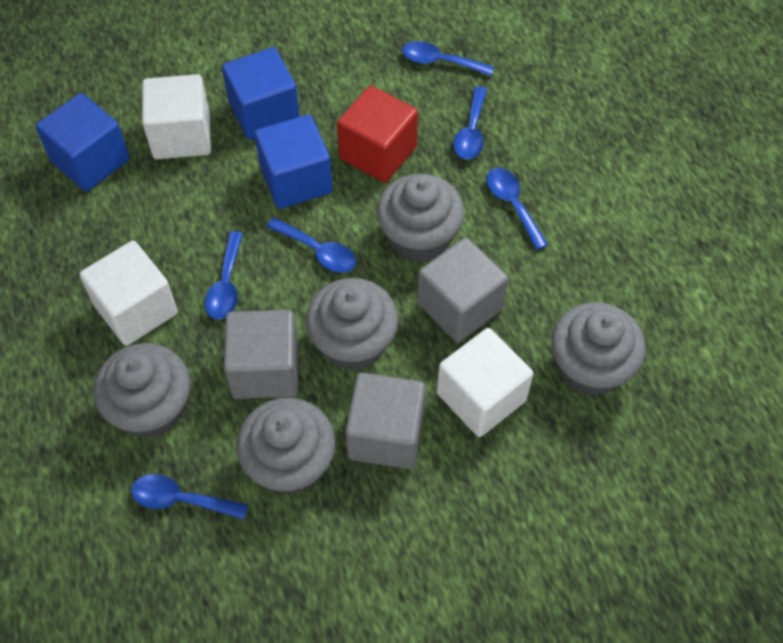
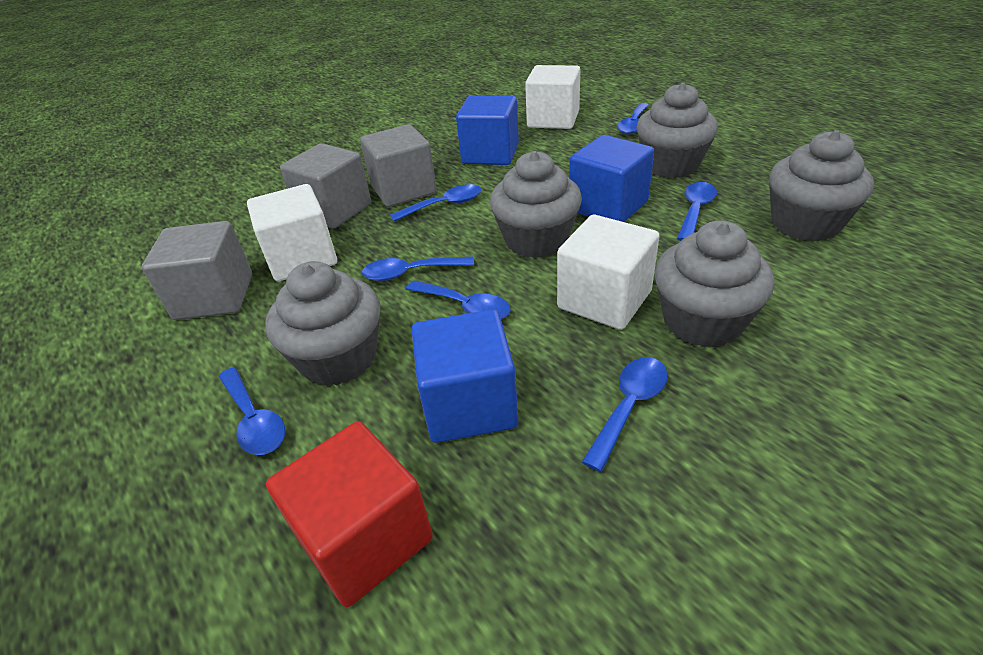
blue spoon: [131,474,249,519] [204,231,243,319] [266,217,356,273] [402,41,494,76] [453,86,487,160] [486,168,548,250] = 6 -> [218,367,285,455] [362,257,474,281] [390,184,482,222] [406,280,511,319] [582,357,668,472] [617,103,649,134] [677,182,717,241] = 7

